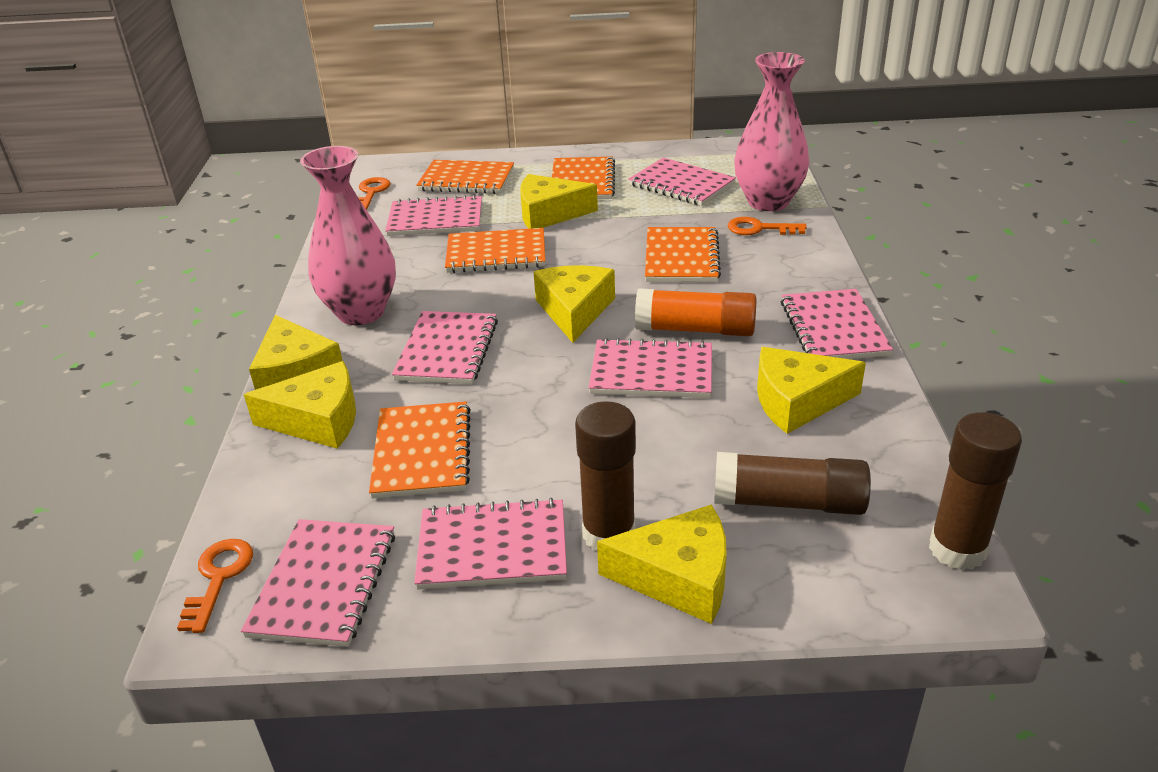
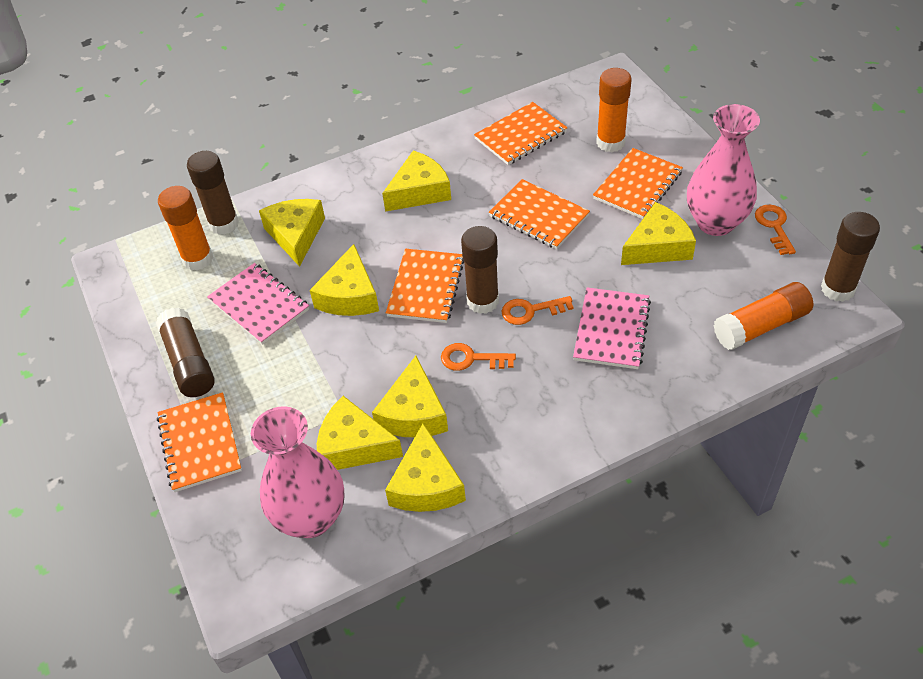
brown glue stick: [575,401,636,551] [714,452,871,515] [929,412,1022,570] = 3 -> [156,307,215,397] [187,151,239,235] [461,226,499,314] [821,212,880,302] = 4
orange glue stick: [635,288,757,336] = 1 -> [158,186,213,271] [596,68,632,152] [714,282,813,350] = 3
pink notebook: [241,519,395,647] [385,195,482,236] [392,311,498,384] [414,498,567,590] [589,338,712,398] [628,157,736,206] [781,289,893,359] = 7 -> [207,263,309,345] [573,287,651,369] = 2
yellow cheese: [244,361,356,449] [249,315,343,390] [520,174,598,229] [534,265,615,343] [597,505,727,624] [757,347,866,434] = 6 -> [259,199,325,267] [310,244,379,316] [317,396,403,470] [372,356,448,437] [382,150,451,212] [385,423,466,512] [621,202,696,265] = 7

